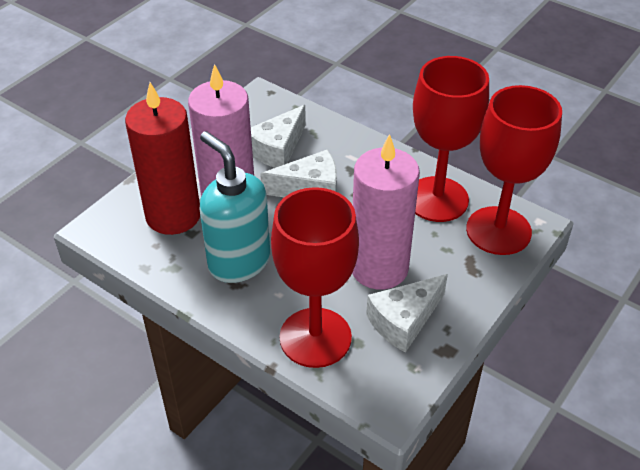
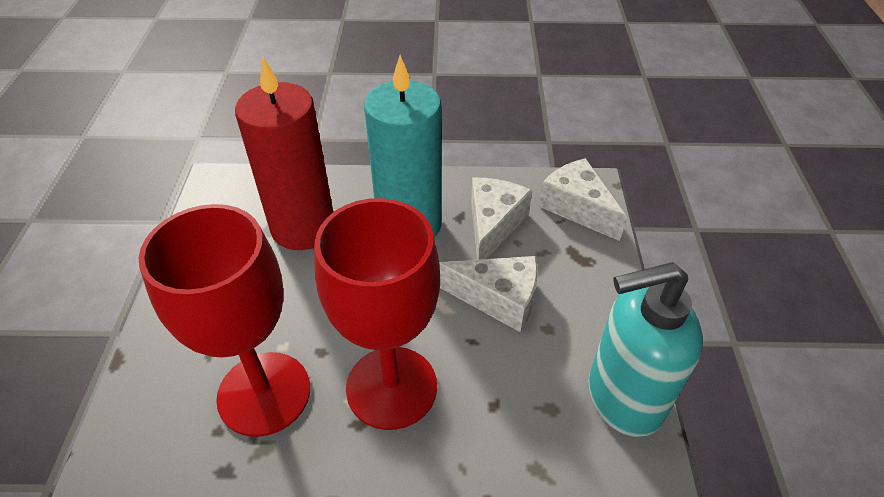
pink candle: [188,64,254,196] [352,134,420,290] = 2 -> none = 0
red goblet: [271,187,359,368] [413,56,489,222] [466,85,562,255] = 3 -> [139,204,310,437] [314,198,440,430] = 2
turquoise candle: none = 0 -> [364,55,441,238] = 1

